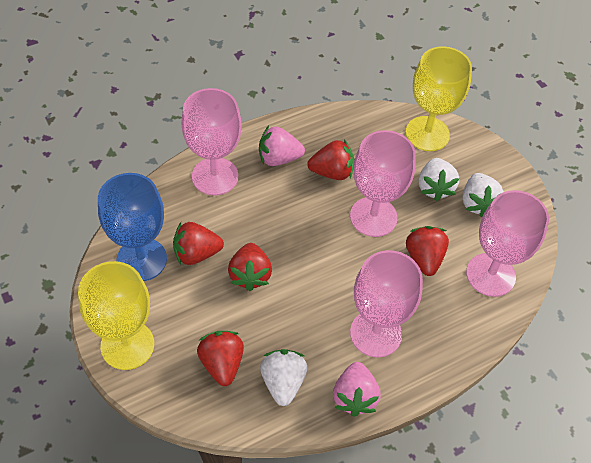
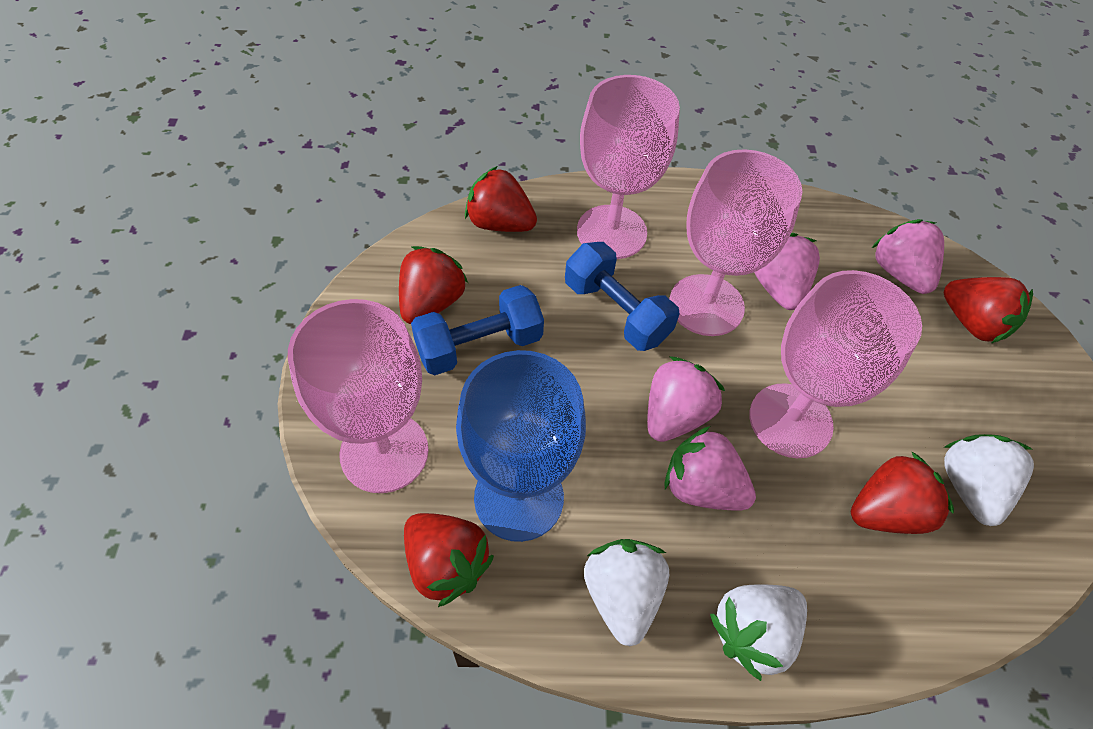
blue dumbbell: none = 0 -> [411,285,544,375] [565,242,680,351] = 2
pink strawberry: [259,126,305,166] [333,362,381,417] = 2 -> [647,357,725,442] [665,426,756,511] [754,233,820,310] [872,219,944,294] = 4
yellow goblet: [78,261,154,370] [406,46,472,151] = 2 -> none = 0

